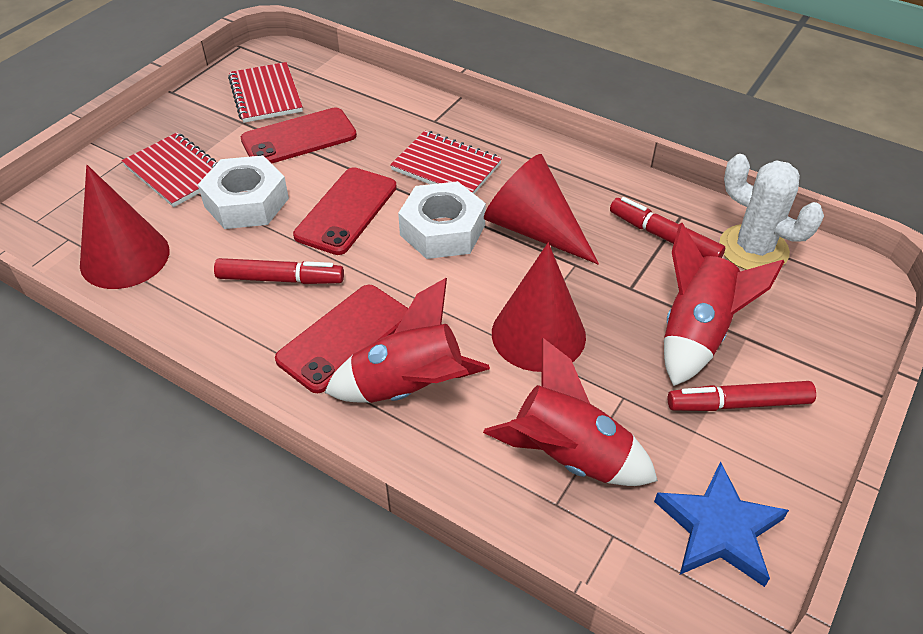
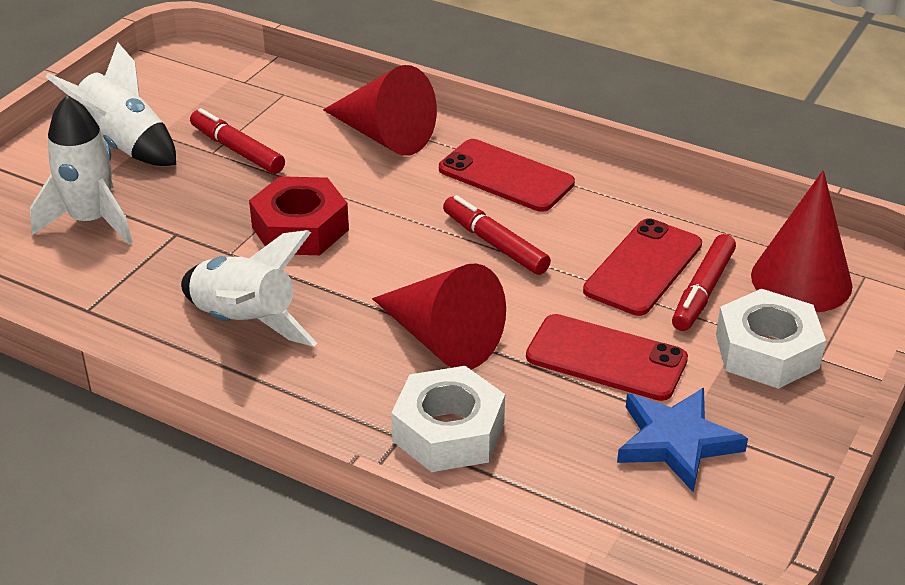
red notebook: [121,133,218,207] [228,62,303,123] [390,130,502,194] = 3 -> none = 0
red nut: none = 0 -> [249,176,349,255] = 1
red rocket: [324,278,490,403] [483,338,658,486] [664,223,784,386] = 3 -> none = 0
white cactus: [719,154,824,270] = 1 -> none = 0
white rocket: none = 0 -> [30,95,133,245] [46,42,176,166] [181,230,317,347] = 3

